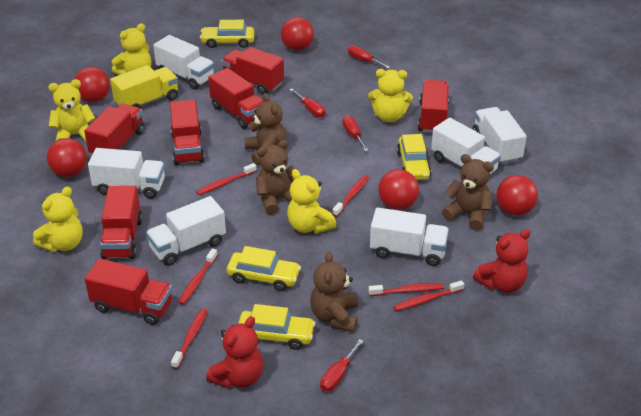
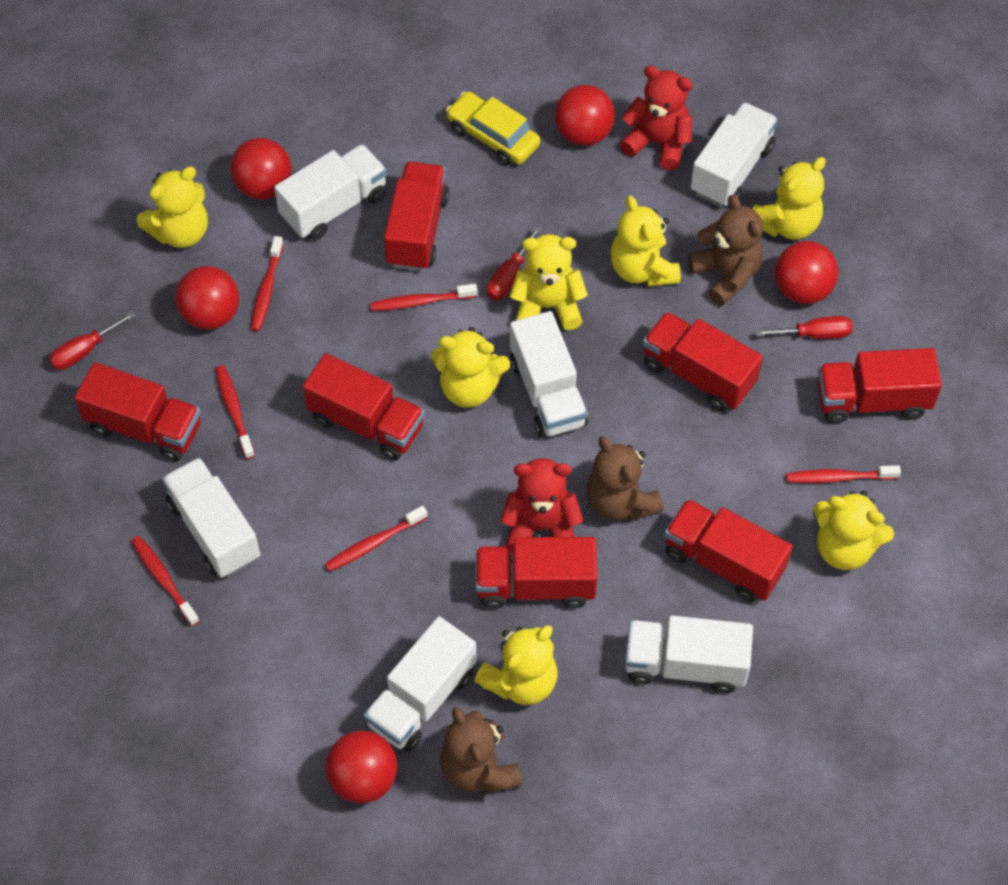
brown teddy bear: [244,93,286,165] [256,140,295,215] [310,252,358,332] [442,154,494,230] = 4 -> [440,707,522,792] [586,436,664,521] [687,195,763,306] = 3
red screwdriver: [289,89,326,117] [320,339,363,392] [342,116,368,151] [348,45,390,69] = 4 -> [49,311,136,370] [487,226,541,300] [755,316,853,339] = 3
yellow car: [200,20,255,48] [227,246,301,291] [238,304,316,350] [397,134,431,180] = 4 -> [446,91,540,166] = 1
yellow teddy bear: [33,186,83,252] [48,79,95,142] [112,23,151,75] [287,169,337,234] [368,69,413,122] = 5 -> [137,167,208,248] [431,327,510,407] [474,625,558,705] [510,234,588,330] [611,196,681,287] [752,157,826,240] [814,491,894,570] = 7
yellow truck: [110,65,178,109] = 1 -> none = 0

